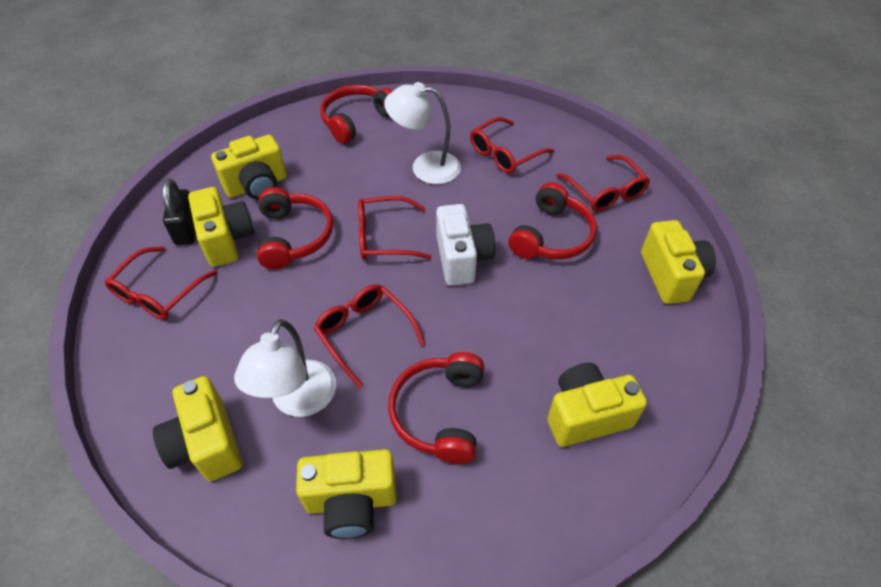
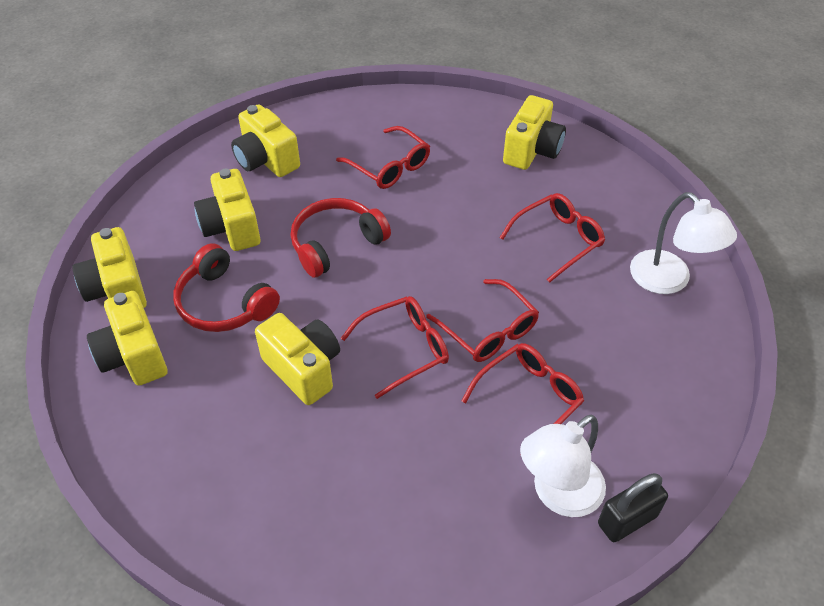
red headphones: [257,187,333,269] [320,85,393,144] [388,352,484,464] [508,182,597,260] = 4 -> [173,243,280,332] [291,198,391,278] = 2
white camera: [436,204,495,286] = 1 -> none = 0

